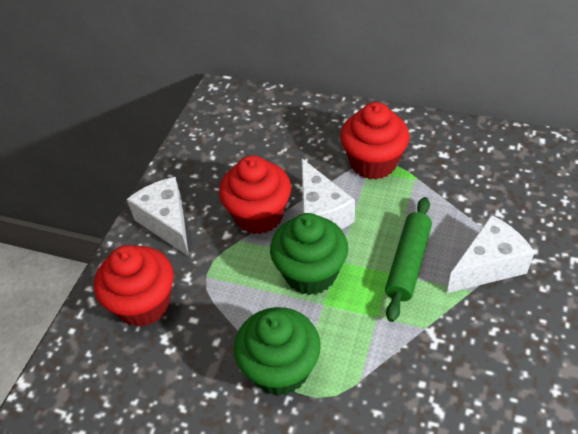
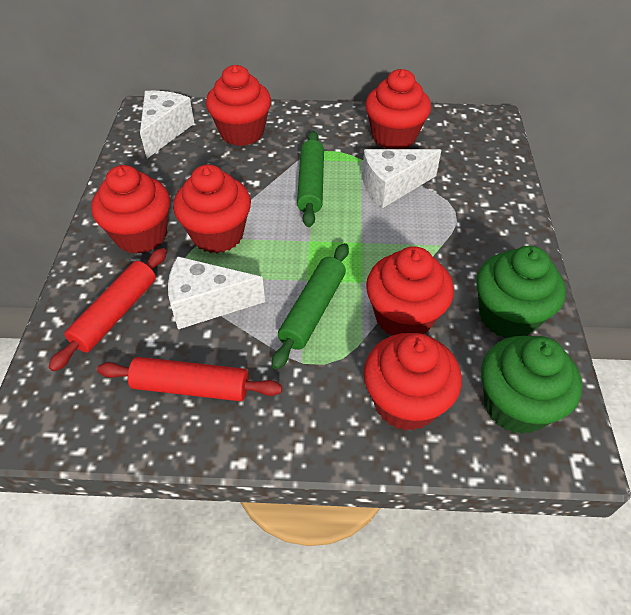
green rolling pin: [385,197,432,322] = 1 -> [272,243,349,370] [297,131,324,227] = 2
red cupcake: [94,245,174,327] [219,155,291,234] [340,102,409,180] = 3 -> [91,165,170,254] [173,164,251,253] [206,65,271,146] [364,333,462,431] [365,69,431,149] [366,246,454,336] = 6
red rolling pin: none = 0 -> [48,248,167,372] [97,357,282,401] = 2

